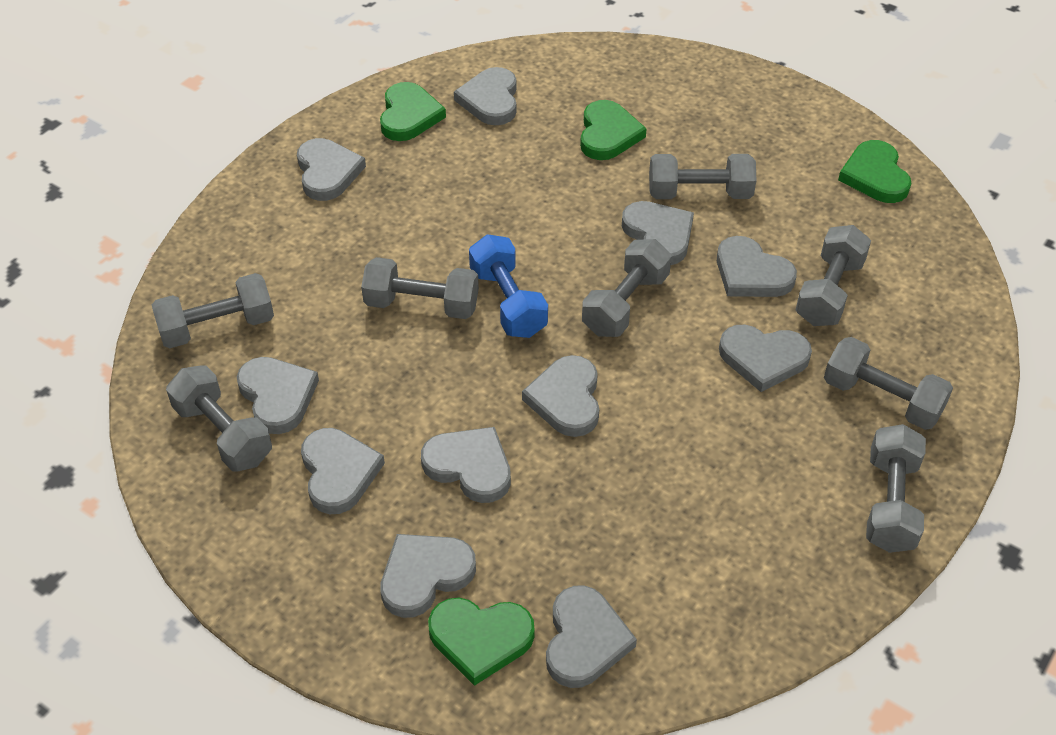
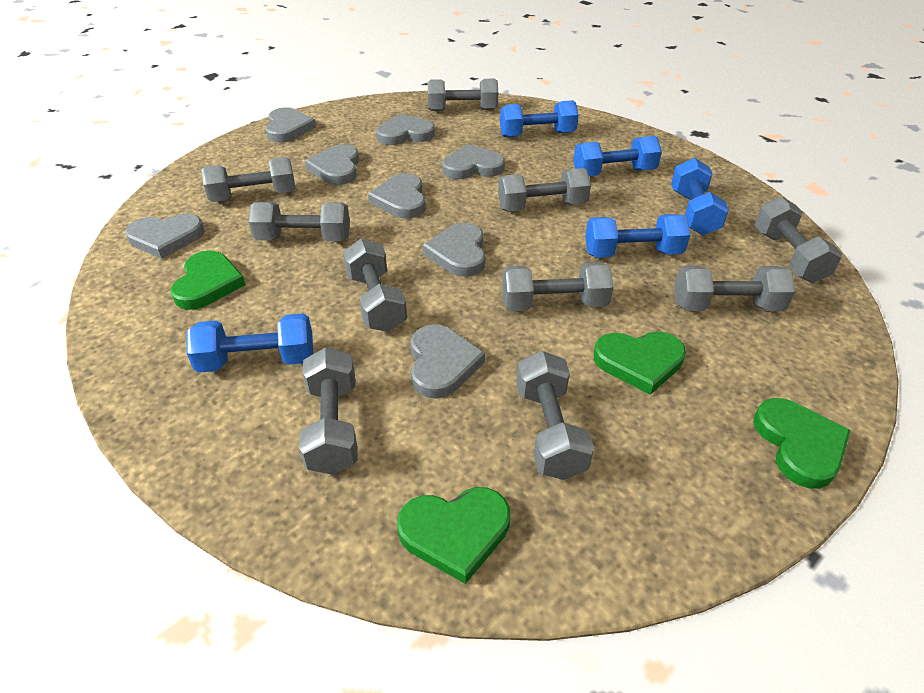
blue dumbbell: [469,234,548,338] = 1 -> [187,313,313,373] [500,100,579,137] [573,136,662,176] [585,214,690,258] [671,158,729,235] = 5
grey dumbbell: [152,273,274,348] [166,365,272,471] [361,257,479,319] [582,239,672,337] [649,154,757,199] [796,225,871,326] [824,337,953,430] [866,424,926,553] = 8 -> [201,157,296,202] [249,202,350,241] [299,347,358,475] [343,239,407,332] [428,79,498,111] [498,168,591,211] [502,262,614,311] [517,351,594,480] [674,266,795,311] [754,197,842,283] = 10
grey heart: [237,357,319,434] [297,138,366,201] [301,428,385,514] [380,534,476,618] [421,427,511,503] [454,67,517,125] [522,355,599,437] [546,585,637,688] [622,201,694,265] [717,236,797,297] [719,325,812,392] = 11 -> [125,213,205,259] [265,107,316,142] [305,144,359,185] [368,173,426,218] [376,114,435,145] [411,324,485,399] [423,223,485,277] [442,144,505,179] = 8

